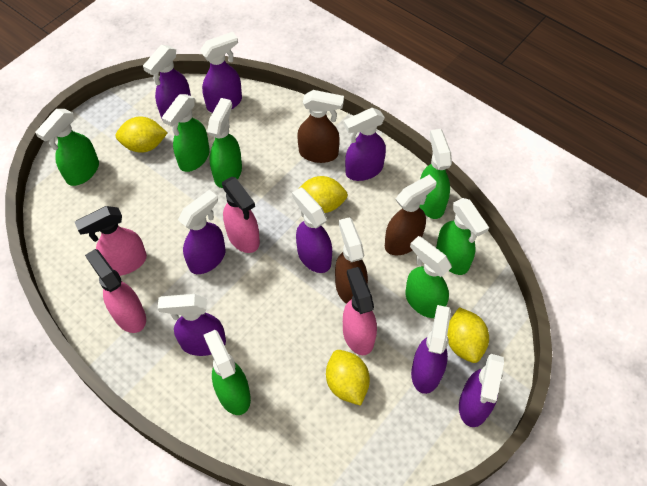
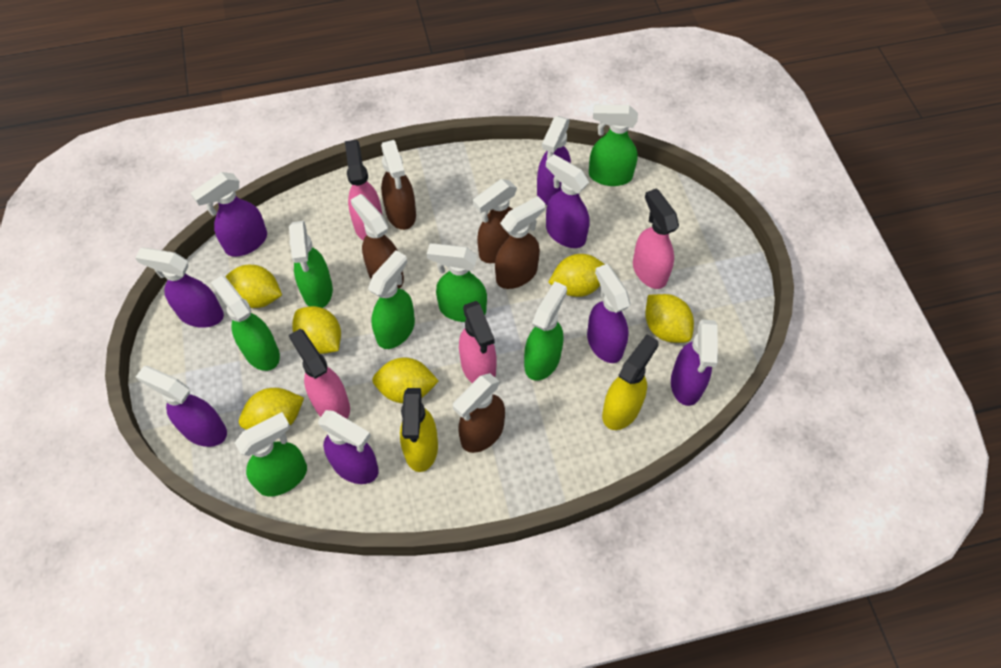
brown spray bottle: [297,90,344,163] [335,217,368,304] [385,174,437,255] = 3 -> [351,194,404,289] [381,140,416,230] [453,373,505,453] [473,179,517,263] [495,196,545,289] = 5
yellow lemon: [115,116,167,153] [300,176,348,213] [326,350,370,406] [447,307,489,363] = 4 -> [225,265,282,308] [239,388,304,430] [292,306,341,354] [372,357,439,403] [548,254,605,297] [645,294,694,343] = 6
yellow spray bottle: none = 0 -> [400,388,438,472] [602,334,659,430] = 2

